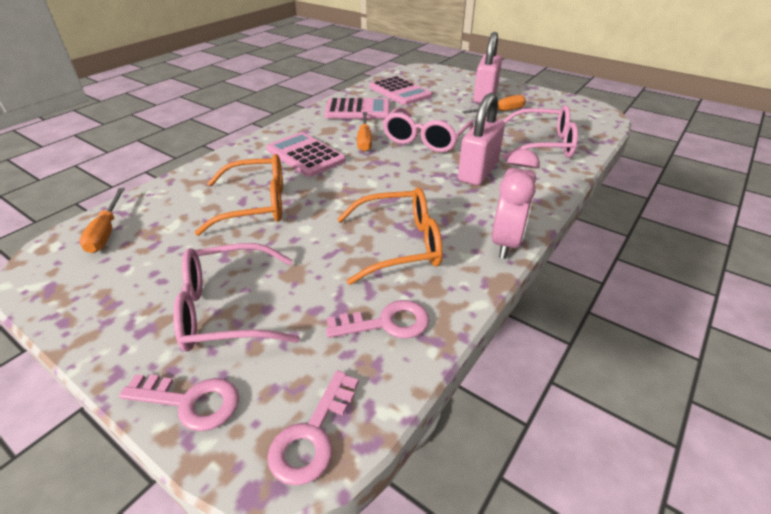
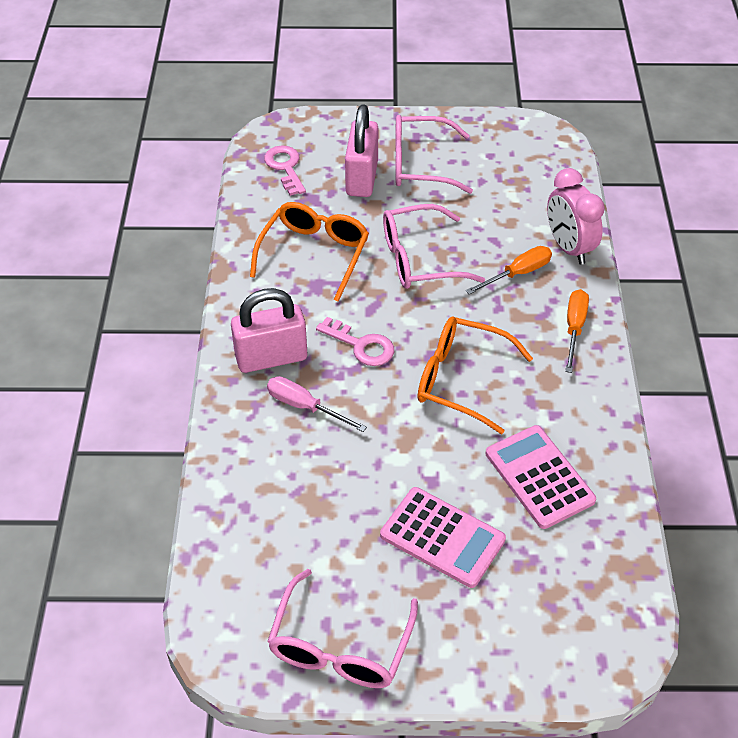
orange screwdriver: [79,188,125,253] [357,112,372,152] [462,95,526,114] = 3 -> [466,246,552,295] [565,289,589,373] = 2
pink calculator: [266,132,346,177] [324,98,390,119] [370,76,432,105] = 3 -> [380,487,506,588] [486,425,596,529] = 2
pink key: [119,374,239,431] [267,370,359,486] [326,300,429,339] = 3 -> [264,145,306,196] [316,317,394,366] = 2
pink screwdriver: none = 0 -> [267,376,367,432] = 1

